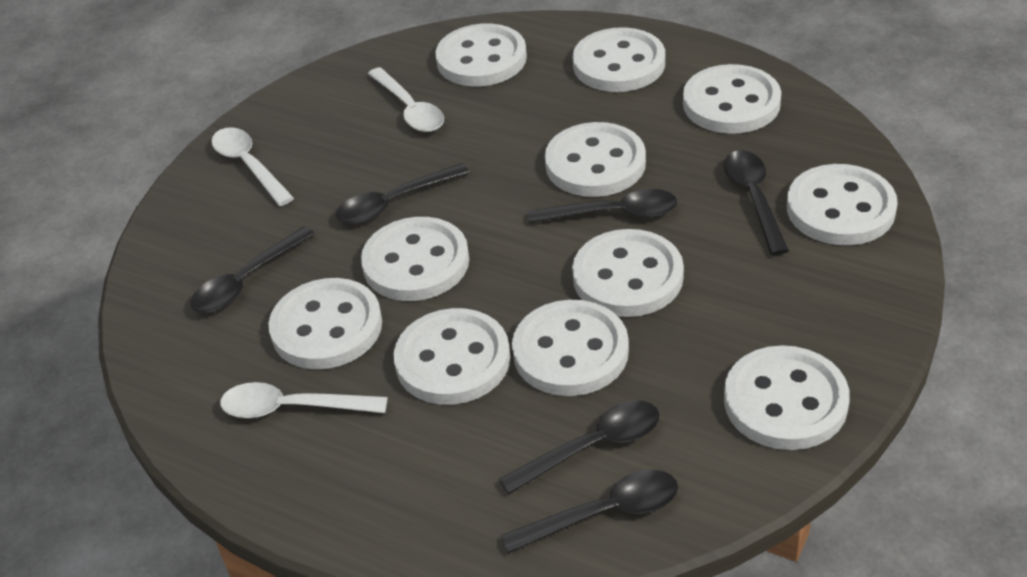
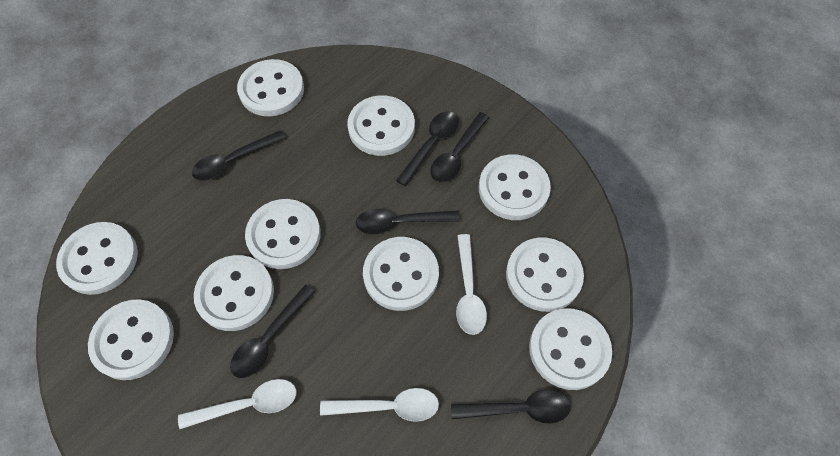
white button: [268,278,382,369] [361,217,469,301] [393,308,510,405] [435,24,527,86] [512,300,629,396] [545,122,646,197] [572,229,684,317] [573,27,665,92] [683,64,781,134] [724,345,850,450] [787,164,898,245] = 11 -> [56,222,138,295] [88,299,174,380] [194,255,274,331] [237,59,304,116] [245,199,321,269] [347,95,415,156] [363,237,439,311] [479,154,551,220] [506,238,584,312] [529,308,612,390] = 10

